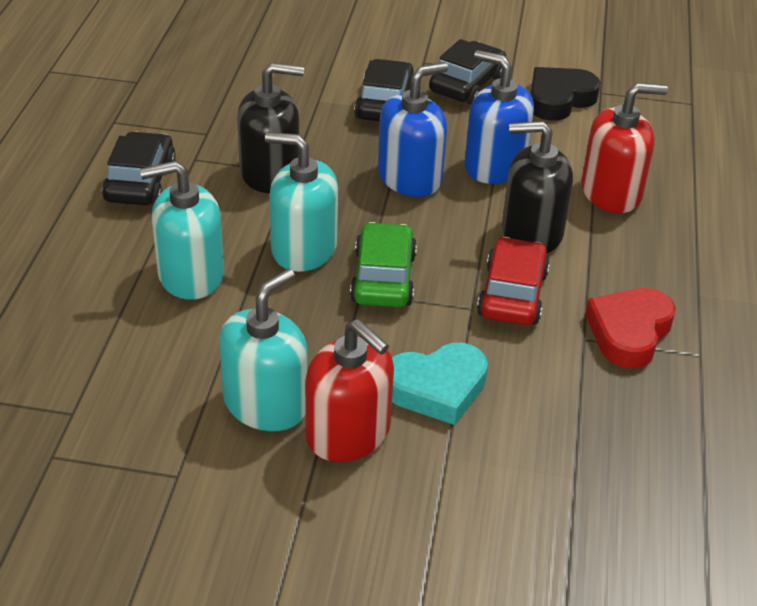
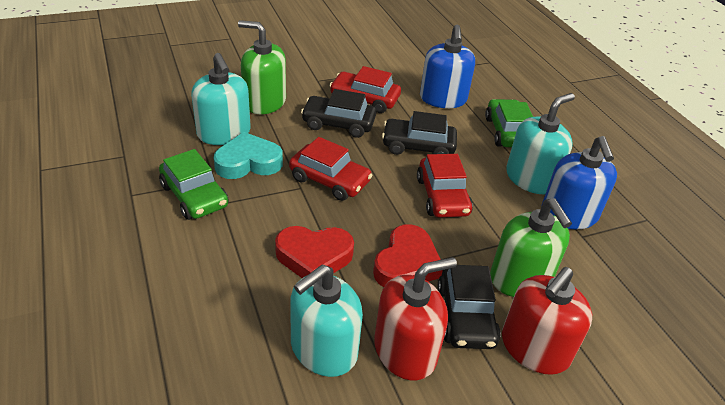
black heart: [530,67,601,121] = 1 -> none = 0
black soap dispenser: [237,63,304,193] [502,121,573,253] = 2 -> none = 0
green car: [350,222,417,307] = 1 -> [159,149,229,220] [485,99,533,147] = 2
green soap dispenser: none = 0 -> [238,20,286,114] [490,198,572,297] = 2
red car: [477,237,550,325] = 1 -> [289,137,373,201] [329,66,401,113] [417,154,473,218] = 3
red heart: [585,288,676,368] = 1 -> [275,226,354,278] [373,224,443,287] = 2

